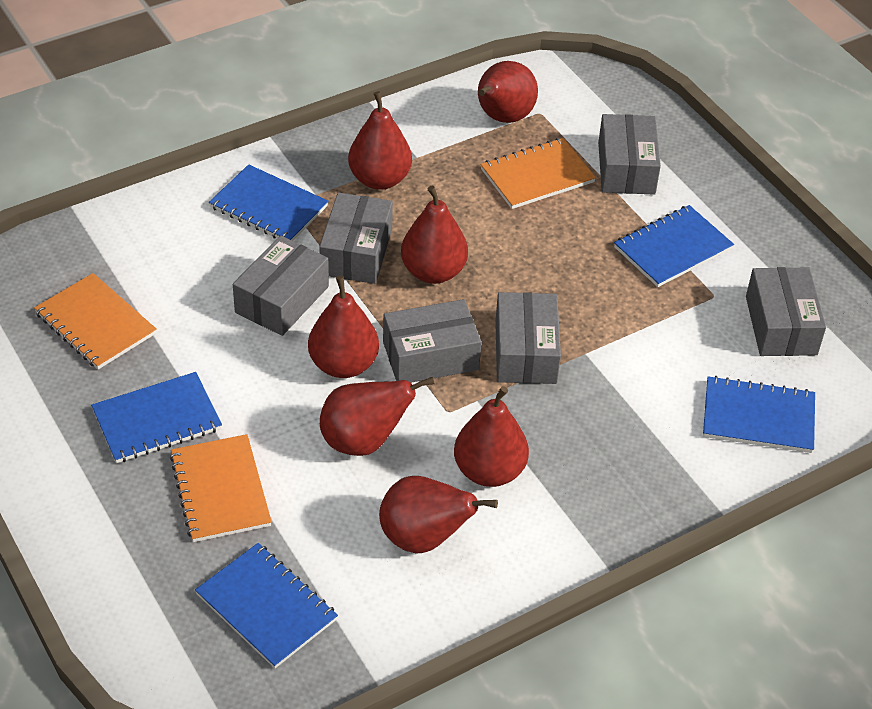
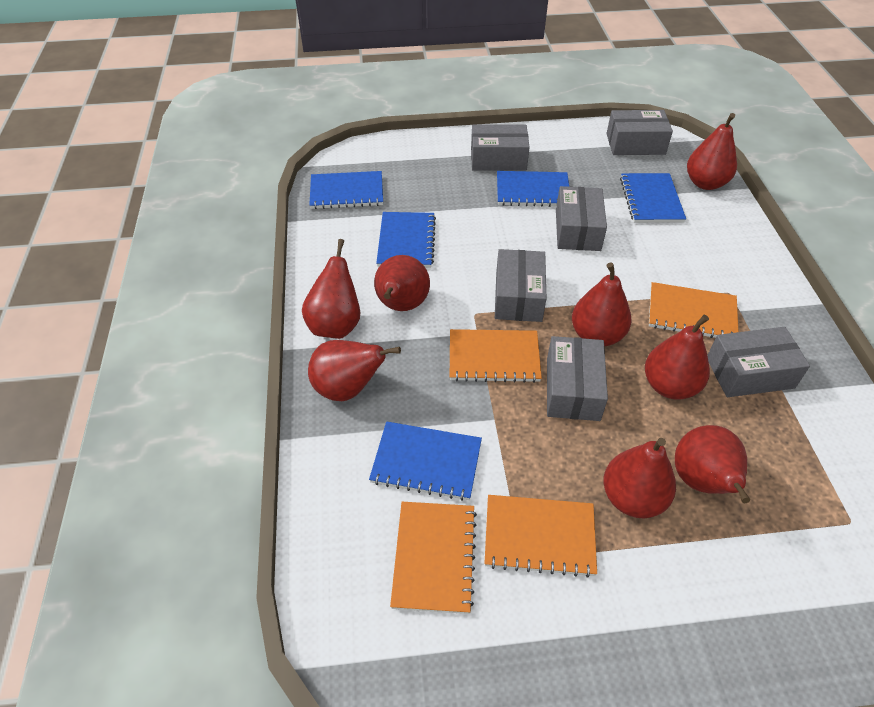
orange notebook: [34,273,157,369] [170,434,272,542] [480,138,596,209] = 3 -> [390,502,477,614] [450,329,542,383] [484,495,597,578] [649,282,739,338] = 4
red pear: [308,276,379,378] [320,377,435,456] [348,91,412,190] [379,476,498,553] [401,185,468,284] [454,386,529,487] [478,61,538,123] = 7 -> [302,239,360,339] [308,340,401,401] [374,255,430,311] [572,262,632,346] [603,438,676,518] [645,314,710,400] [675,425,750,503] [687,113,737,190] = 8

